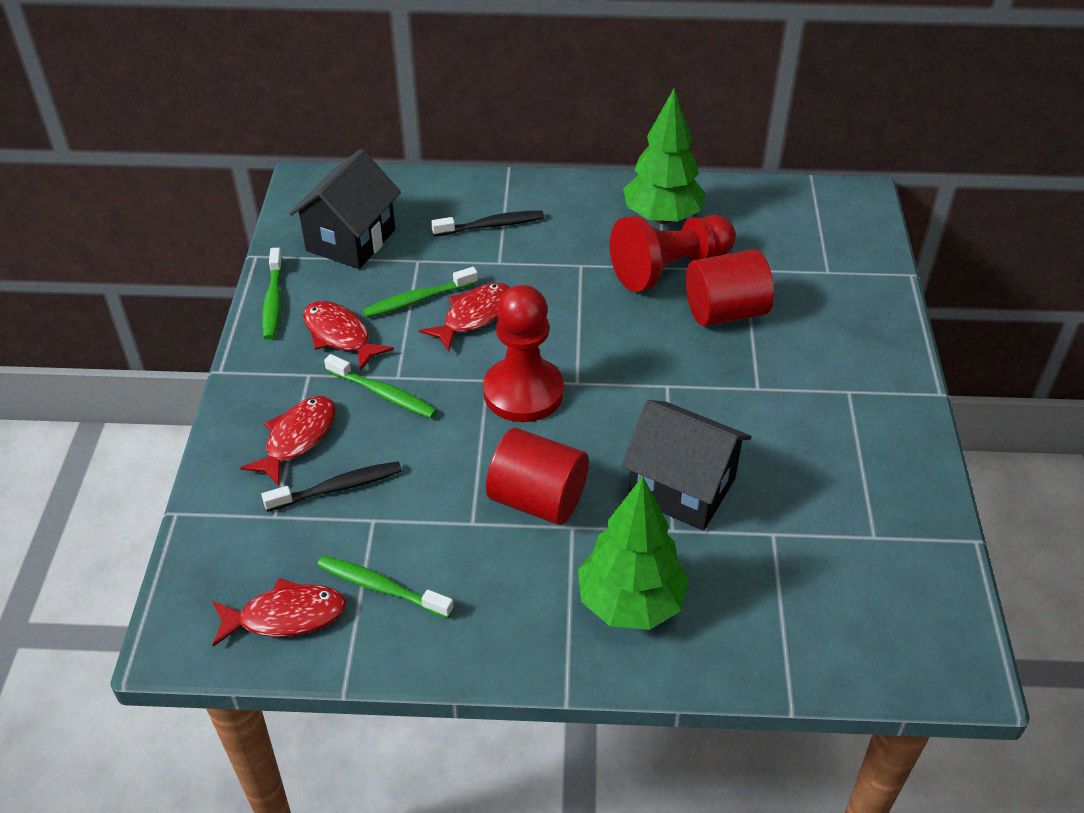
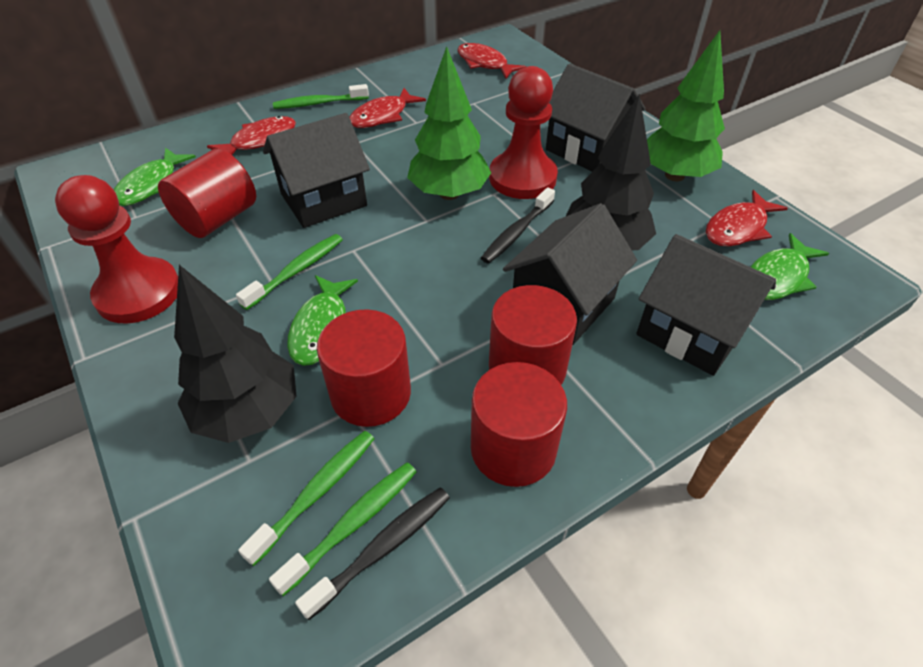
black house: [289,149,401,269] [621,400,752,531] = 2 -> [263,113,370,228] [503,203,637,345] [546,63,645,172] [636,234,776,376] = 4
black tree: none = 0 -> [174,265,297,443] [565,94,656,251] = 2
green fish: none = 0 -> [114,148,196,206] [287,275,358,366] [751,233,829,300] = 3
red cylinder: [486,428,589,525] [686,250,774,327] = 2 -> [158,149,256,238] [317,309,411,427] [471,362,567,487] [489,285,577,384] = 4

